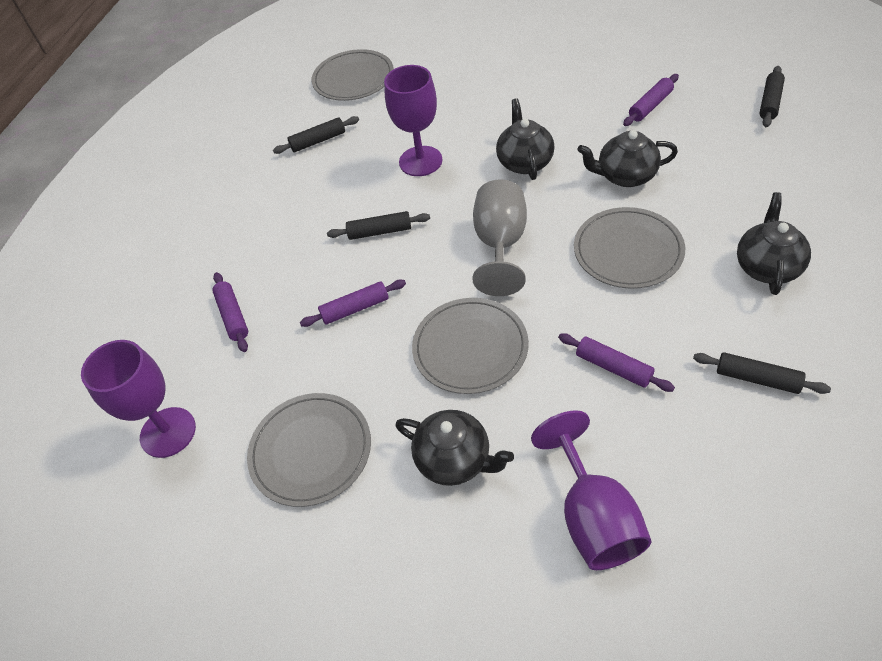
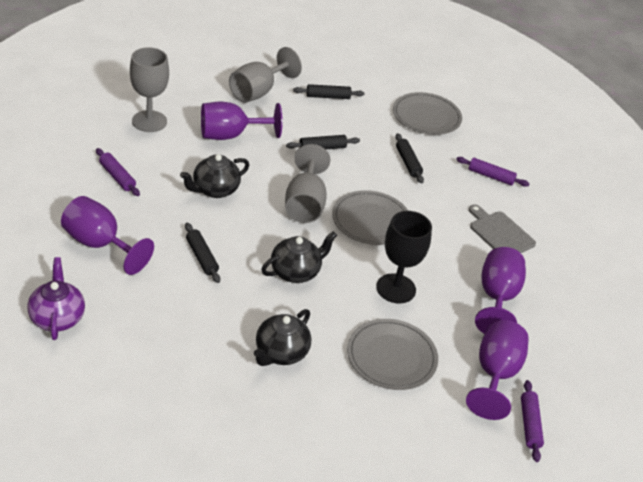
black goblet: none = 0 -> [376,211,432,303] = 1
black teapot: [396,410,514,486] [496,98,555,180] [577,130,678,187] [737,192,811,295] = 4 -> [180,154,249,198] [254,309,311,366] [261,231,337,283] = 3
grey cutting board: none = 0 -> [469,204,536,253] = 1
grey goblet: [472,179,527,296] = 1 -> [130,47,169,132] [229,47,302,103] [285,144,330,223] = 3
grey plate: [247,393,371,507] [312,49,394,101] [412,298,529,394] [574,207,685,289] = 4 -> [332,190,408,245] [347,319,438,390] [393,92,462,135] = 3
purple goblet: [81,340,196,458] [384,65,443,176] [531,410,652,570] = 3 -> [61,196,154,275] [201,102,283,140] [466,320,529,420] [475,247,526,334] = 4
purple rolling pin: [212,272,248,352] [300,279,406,327] [558,333,675,392] [623,74,679,126] = 4 -> [96,148,140,196] [456,157,530,187] [521,380,544,462] = 3
purple teapot: none = 0 -> [27,257,85,340] = 1

